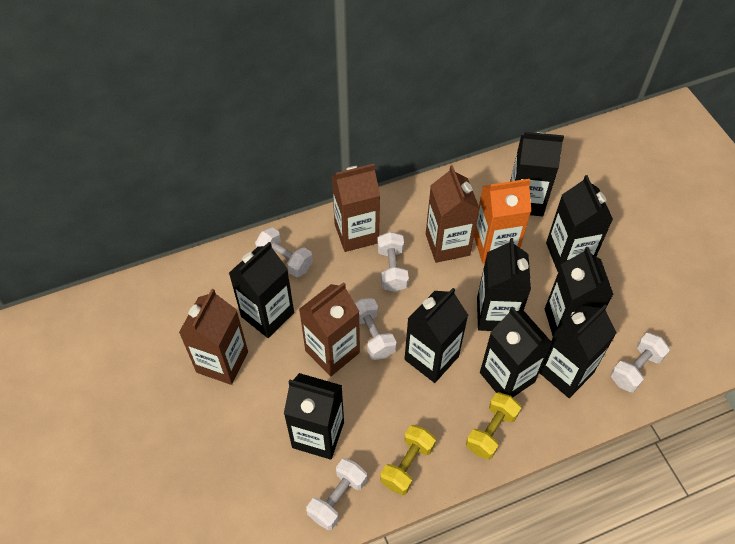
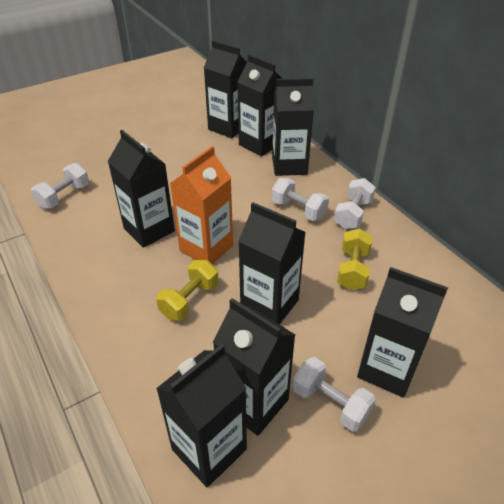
black carton: [229,242,294,338] [284,373,344,460] [405,288,468,383] [477,238,531,331] [480,307,552,397] [510,132,564,216] [539,304,616,398] [545,247,614,336] [546,175,613,272] = 9 -> [108,130,175,248] [156,344,247,487] [204,41,247,138] [213,298,295,436] [237,54,282,156] [238,202,306,325] [272,78,314,176] [357,267,448,398] = 8
brown carton: [179,289,248,385] [299,282,360,376] [331,164,380,252] [426,165,480,263] = 4 -> none = 0
white dumbbell: [255,227,313,277] [307,458,367,530] [355,298,397,360] [377,232,409,292] [610,333,670,392] = 5 -> [31,163,89,209] [272,178,329,221] [293,357,376,432] [334,178,376,229] = 4

